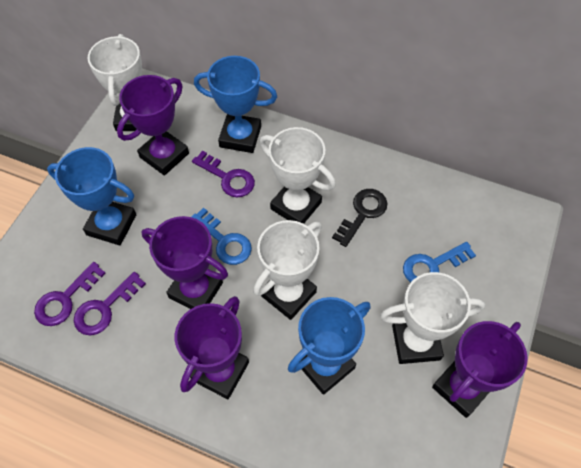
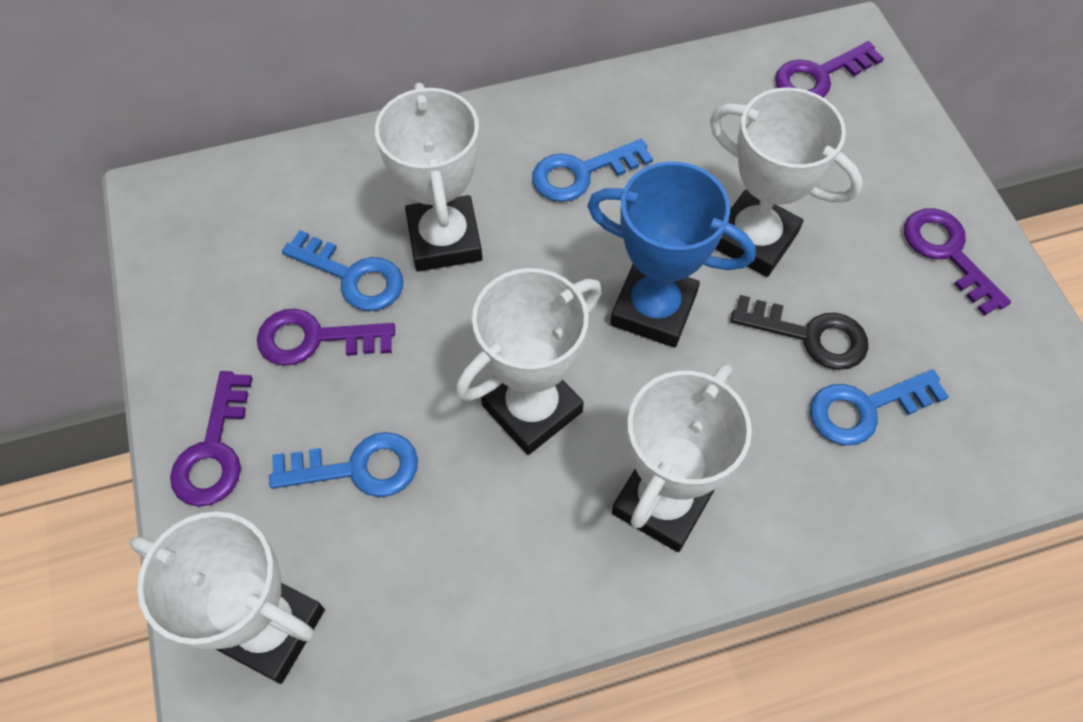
blue key: [191,208,252,265] [403,242,476,283] = 2 -> [269,432,418,497] [282,230,403,311] [532,139,653,202] [810,369,949,445] = 4
blue trophy: [47,147,136,245] [194,56,277,153] [288,297,370,395] = 3 -> [587,161,756,348] = 1
purple key: [34,262,106,326] [74,272,146,335] [192,151,255,197] = 3 -> [170,371,253,507] [257,309,395,366] [775,41,884,97] [904,208,1011,316] = 4
purple trophy: [117,75,189,176] [142,216,228,309] [175,296,249,399] [432,321,528,418] = 4 -> none = 0
white trophy: [88,34,142,131] [253,220,322,320] [260,127,336,224] [380,272,485,364] = 4 -> [130,511,325,684] [375,83,483,272] [456,268,602,455] [612,364,752,552] [710,87,863,277] = 5

